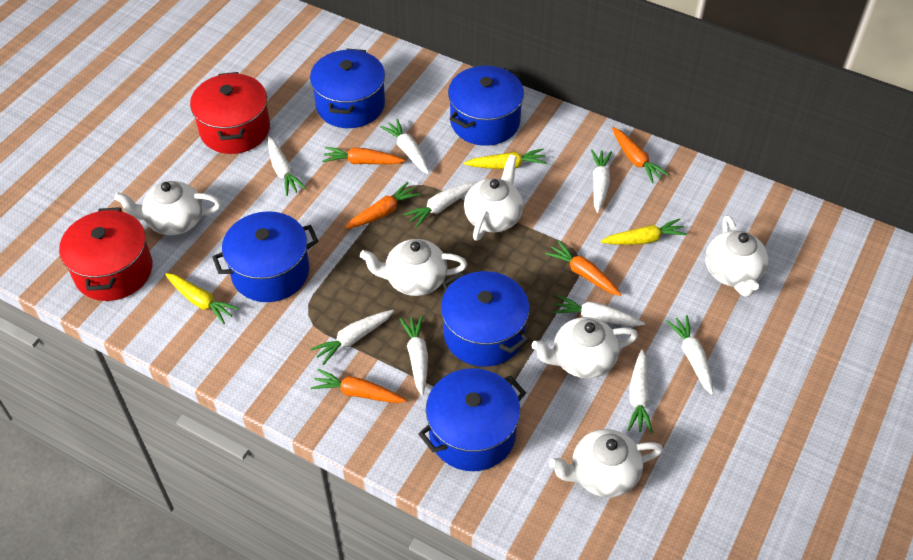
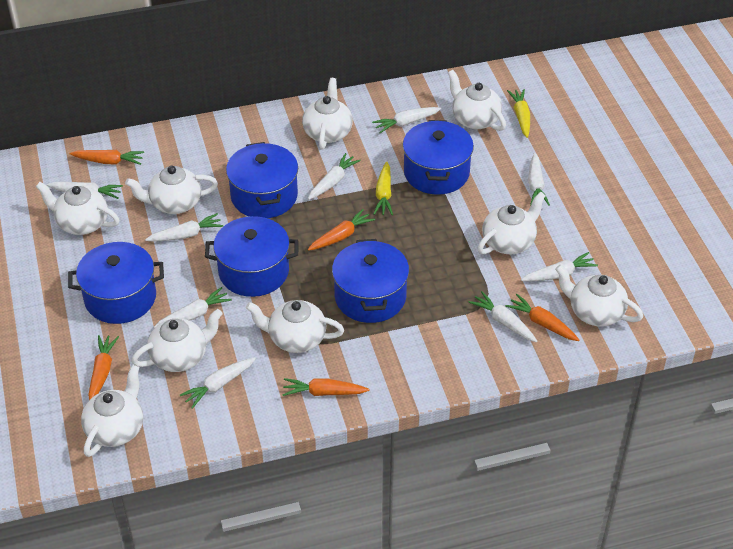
red pot: [59,207,152,301] [190,72,270,154] = 2 -> none = 0
white teapot: [114,181,221,235] [360,239,467,296] [464,155,523,241] [532,317,638,378] [549,429,663,497] [705,215,769,297] = 6 -> [36,182,120,235] [81,365,143,457] [125,166,218,214] [131,309,223,372] [246,300,344,353] [302,78,353,150] [448,70,506,131] [477,191,546,254] [555,265,643,326] = 9
yellow carrot: [165,273,239,324] [464,149,547,169] [601,218,687,245] = 3 -> [373,161,393,215] [507,89,530,138] = 2

